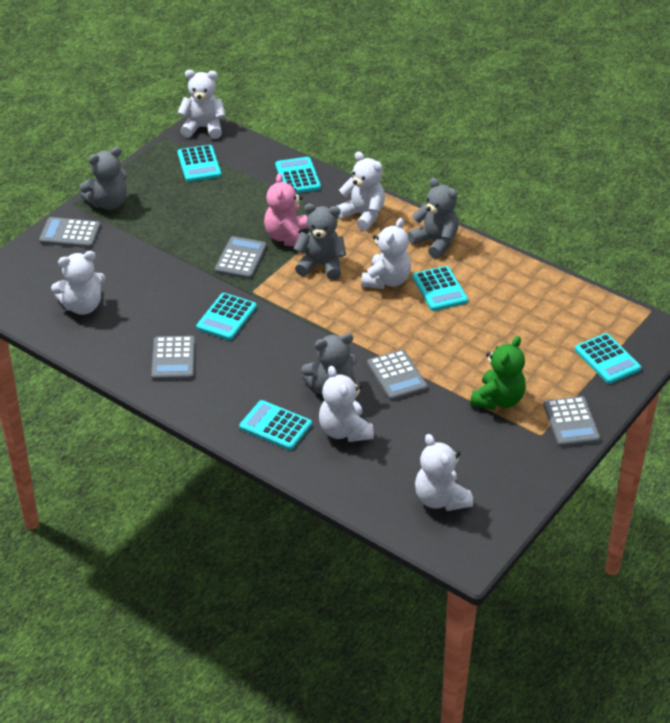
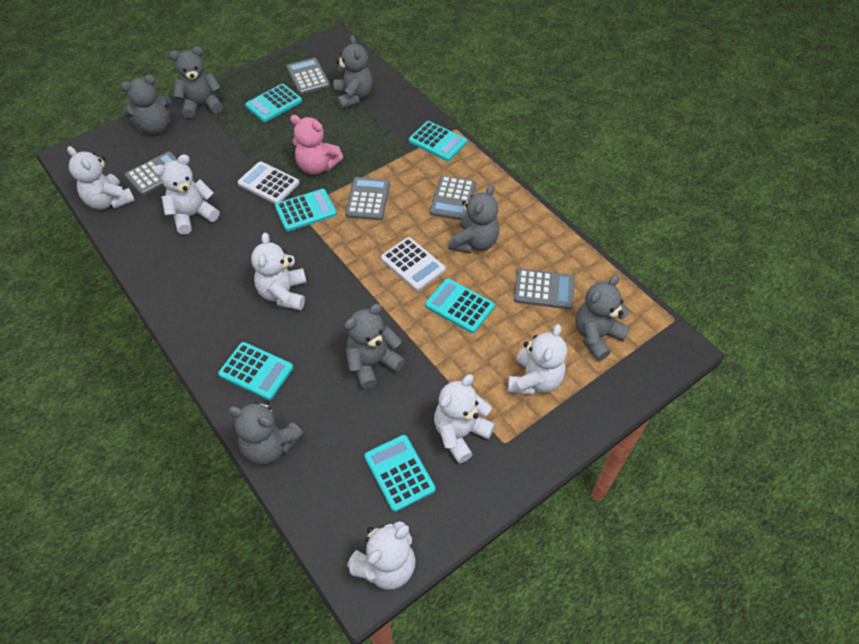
green teddy bear: [470,336,526,410] = 1 -> none = 0
grey teddy bear: [79,147,127,210] [293,204,346,280] [301,333,357,395] [408,178,459,259] = 4 -> [121,75,172,135] [169,46,223,119] [228,401,303,465] [333,35,373,109] [344,304,405,389] [449,185,499,253] [576,275,630,361] = 7
white calculator: none = 0 -> [238,161,299,204] [381,237,446,291] = 2

